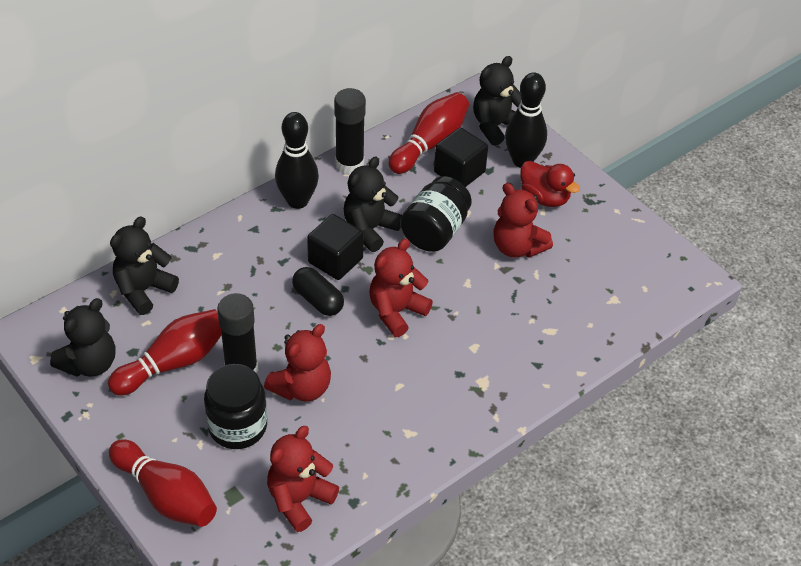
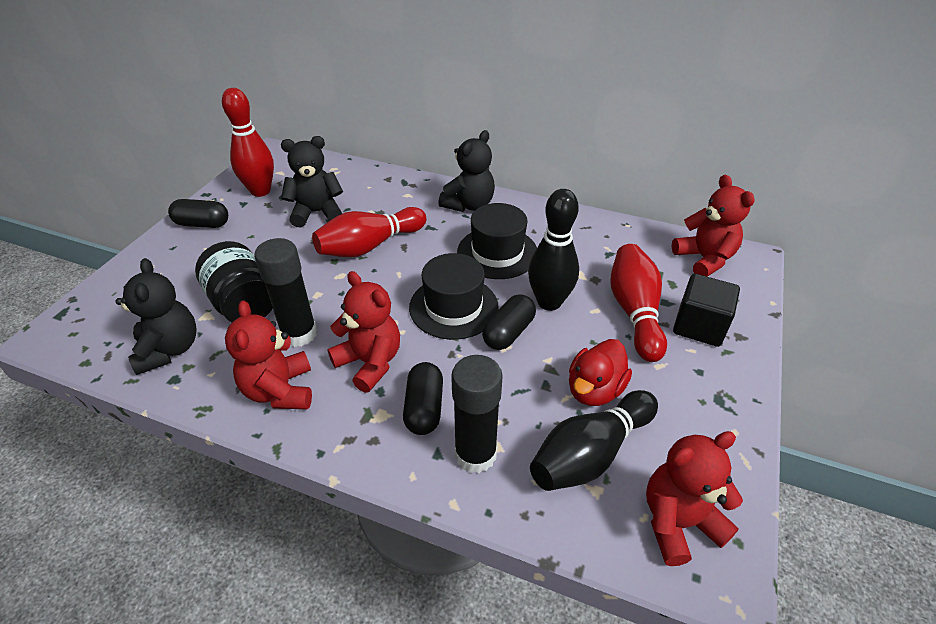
black capsule: [292,267,344,316] = 1 -> [168,199,228,228] [403,362,443,435] [482,294,536,350] = 3
black cube: [307,214,364,280] [434,127,488,187] = 2 -> [673,274,740,347] = 1
black hat: none = 0 -> [409,253,499,340] [457,203,537,279] = 2
black jar: [204,364,267,449] [400,176,472,252] = 2 -> [195,241,273,322] = 1
black teddy bear: [50,298,115,377] [110,216,179,315] [344,156,402,252] [473,56,521,146] = 4 -> [115,258,197,375] [281,136,343,227] [438,130,495,212] = 3

